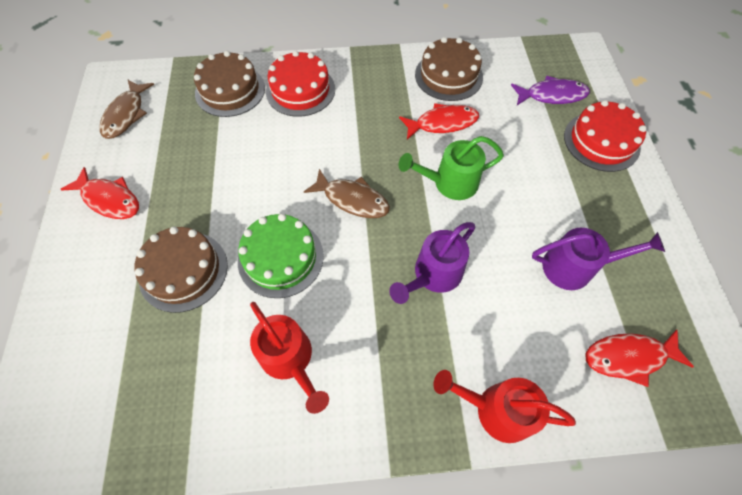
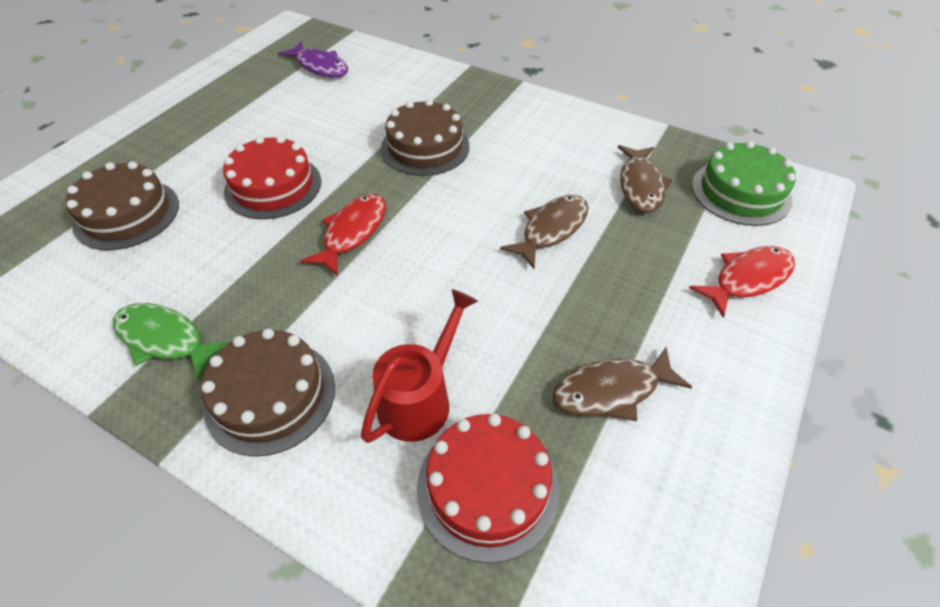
brown fish: [100,79,154,139] [304,169,390,218] = 2 -> [500,195,589,269] [552,347,692,421] [618,145,673,213] = 3
green fish: none = 0 -> [113,303,231,380] = 1
green watering can: [399,136,504,200] = 1 -> none = 0
purple watering can: [389,222,475,304] [532,228,665,290] = 2 -> none = 0
red fish: [60,167,139,219] [399,103,479,139] [586,330,694,387] = 3 -> [301,194,386,276] [689,246,795,318] = 2
red watering can: [250,302,329,414] [433,370,576,443] = 2 -> [361,289,478,443] = 1

